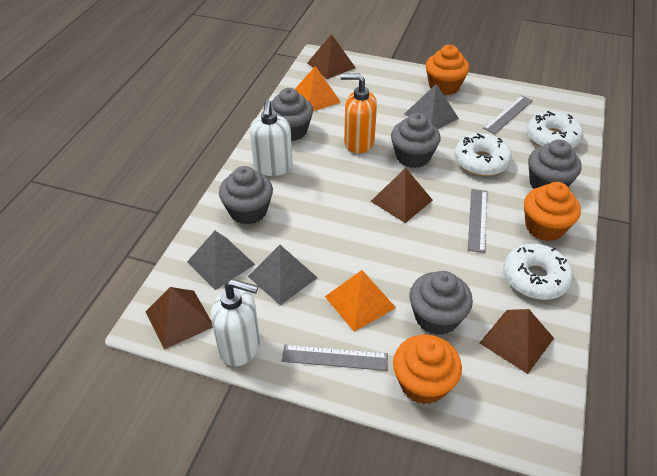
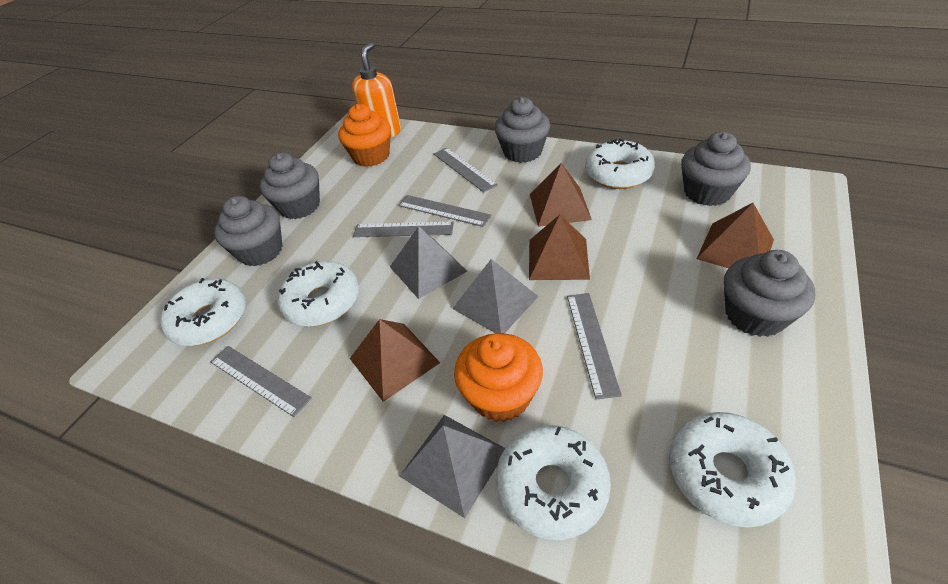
grey ruler: [282,345,388,371] [468,189,487,253] [483,95,533,134] = 3 -> [210,346,312,417] [353,222,454,237] [398,195,491,227] [434,148,498,193] [567,293,622,399] = 5
orange cupcake: [393,335,462,404] [426,45,469,95] [524,182,581,241] = 3 -> [338,104,391,167] [454,333,543,422] = 2
orange pyramid: [295,66,341,111] [325,270,396,332] = 2 -> none = 0
white donut: [454,133,512,176] [503,244,573,300] [527,111,583,149] = 3 -> [160,278,246,346] [277,261,359,327] [496,425,611,540] [585,138,655,189] [669,412,796,528] = 5
white soap dispenser: [211,279,260,367] [250,100,293,176] = 2 -> none = 0

